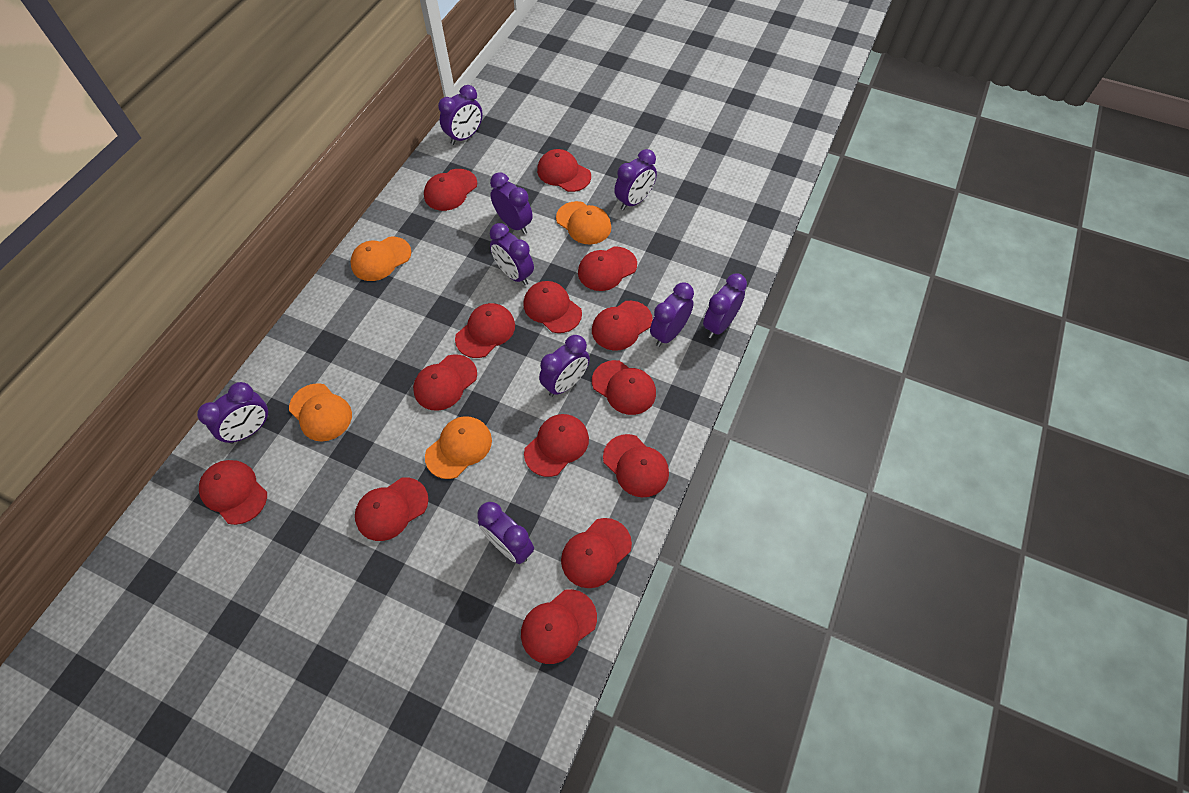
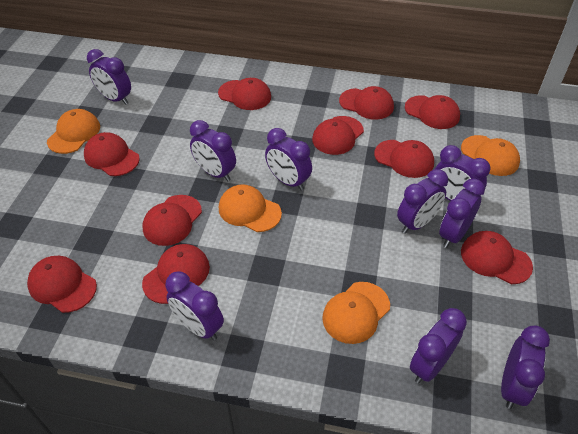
red cap: [199,460,267,525] [355,477,428,541] [413,354,477,411] [424,169,477,211] [455,303,515,358] [521,589,597,664] [523,281,582,333] [524,414,589,477] [537,149,591,192] [561,518,632,588] [578,246,637,291] [592,301,653,351] [592,360,656,415] [603,434,669,497] = 14 -> [27,256,97,313] [84,132,140,176] [142,244,210,304] [143,195,202,246] [218,78,271,110] [312,116,364,155] [339,86,394,120] [374,140,434,178] [405,95,460,129] [461,231,533,284] = 10

